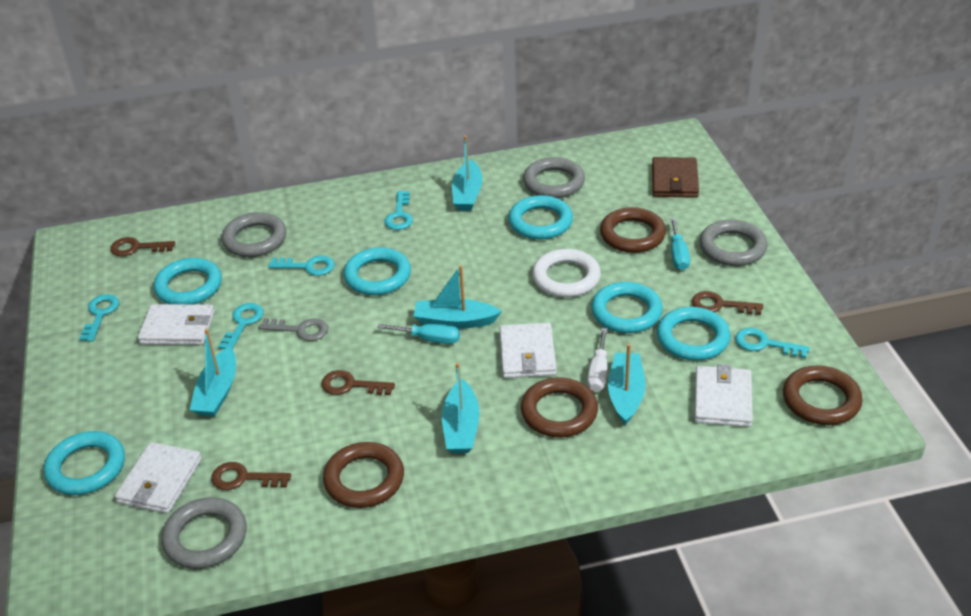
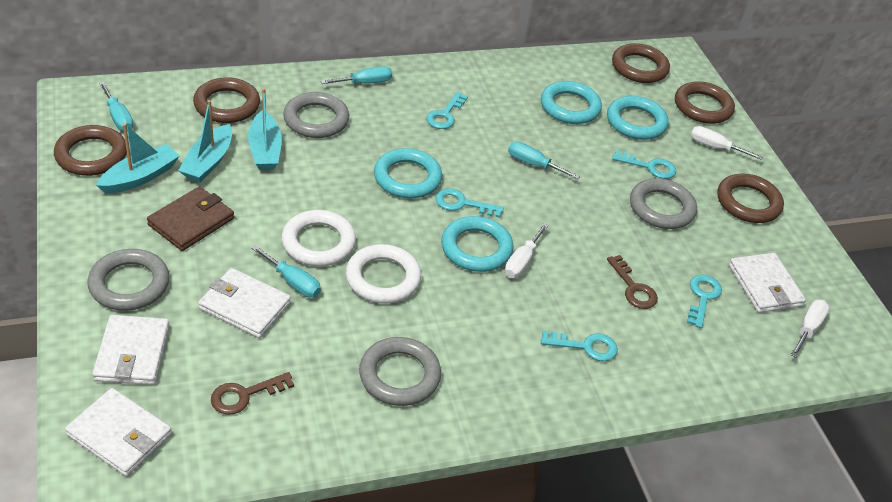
brown key: [110,237,175,256] [211,462,291,490] [321,370,395,395] [692,291,763,315] = 4 -> [211,372,294,415] [607,255,658,309] = 2
brown ring: [323,442,404,508] [521,377,598,437] [600,207,666,253] [783,365,863,425] = 4 -> [54,125,127,176] [193,77,260,123] [612,43,670,83] [675,81,735,124] [717,174,784,223] = 5
grey key: [259,318,328,341] = 1 -> none = 0
turquoise boat: [190,329,236,417] [414,265,502,329] [442,362,480,453] [452,136,483,211] [608,344,645,425] = 5 -> [96,123,180,194] [178,100,232,182] [248,88,282,170] = 3
turquoise ring: [44,431,125,495] [154,258,222,304] [344,247,411,295] [508,195,573,239] [591,282,663,333] [657,307,730,361] = 6 -> [374,148,442,198] [441,216,513,272] [541,81,602,124] [607,96,669,140] = 4
turquoise screwdriver: [377,324,460,344] [670,218,690,270] = 2 -> [99,82,133,132] [251,245,321,297] [321,66,392,84] [508,142,580,179] = 4
white ring: [532,249,601,297] = 1 -> [282,210,356,266] [346,244,421,304] = 2
white screwdriver: [587,328,607,392] = 1 -> [505,223,549,278] [691,126,763,160] [791,300,830,358] = 3

